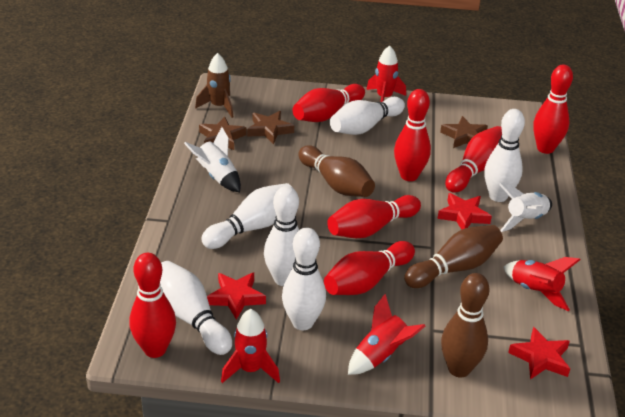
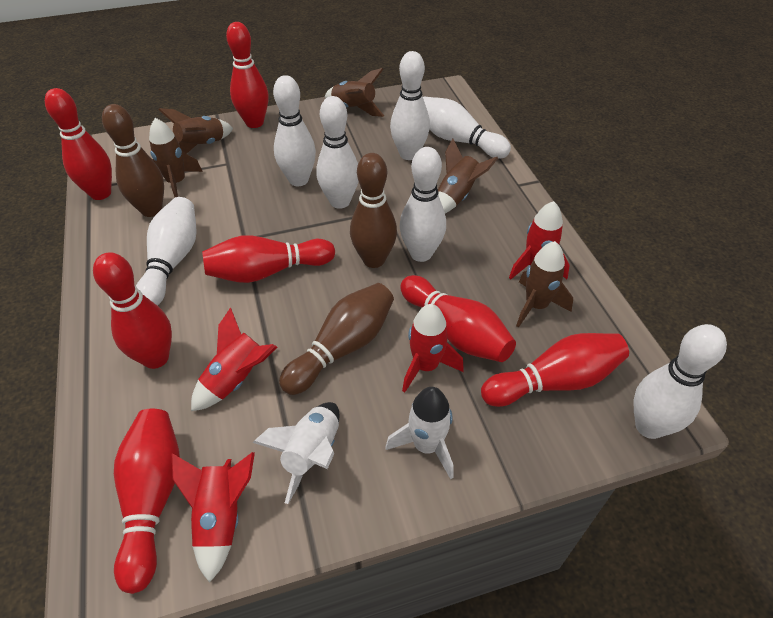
brown rocket: [195,53,233,118] = 1 -> [149,118,203,197] [158,108,233,154] [325,68,384,117] [438,138,498,213] [516,241,573,327] = 5
brown star: [199,117,247,150] [247,111,294,144] [440,116,488,148] = 3 -> none = 0
red star: [207,273,266,320] [437,193,492,230] [508,327,570,379] = 3 -> none = 0
white bowling pin: [160,261,232,355] [201,183,293,249] [264,186,299,286] [282,228,326,330] [330,97,405,135] [484,109,525,202] = 6 -> [136,197,197,306] [273,75,316,186] [316,96,358,209] [390,51,430,160] [399,147,446,262] [423,97,511,159] [633,324,727,439] = 7

